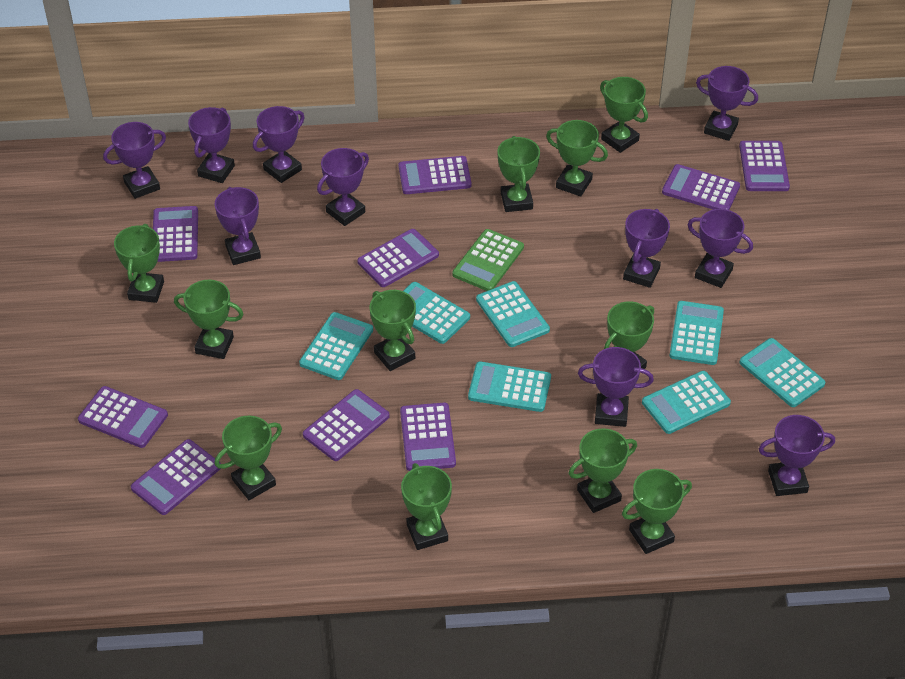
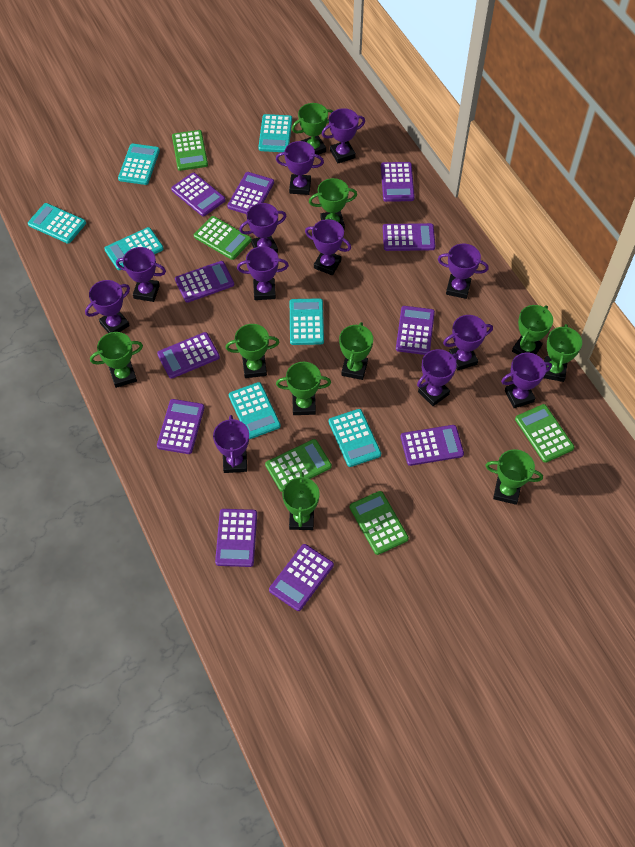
green calculator: [452,229,524,291] = 1 -> [172,130,208,171] [194,216,252,260] [265,439,332,492] [350,491,409,555] [515,404,575,463] = 5
green trophy: [114,224,164,303] [174,280,244,359] [215,416,282,500] [370,290,416,371] [401,463,452,550] [497,136,540,212] [546,120,608,197] [568,428,637,513] [600,77,648,153] [604,302,654,369] [622,469,692,554] = 11 -> [90,332,143,388] [225,324,279,378] [276,362,331,415] [282,472,320,530] [292,103,333,155] [309,178,357,230] [339,322,373,380] [485,449,543,505] [512,305,553,355] [543,324,582,382] = 10
purple calculator: [78,386,168,448] [131,439,221,515] [153,206,198,262] [303,389,390,461] [357,229,439,287] [399,156,472,194] [400,403,456,471] [662,164,740,210] [739,141,790,191] = 9 -> [157,332,220,379] [157,399,205,454] [171,172,226,216] [175,261,234,303] [215,509,257,567] [227,172,274,214] [269,544,334,611] [381,162,415,202] [383,223,435,251] [396,306,435,355] [401,425,464,466] = 11
purple trophy: [103,122,166,199] [188,107,235,183] [214,187,261,265] [253,106,305,183] [317,148,369,226] [578,347,654,427] [623,209,670,288] [687,209,753,288] [696,66,758,141] [759,415,835,496] = 10 -> [85,280,130,333] [116,247,166,302] [213,415,249,473] [237,246,289,300] [239,203,286,253] [276,141,324,195] [305,219,351,275] [322,108,365,163] [417,349,458,406] [438,244,489,299] [443,315,493,371] [501,353,552,408] = 12

